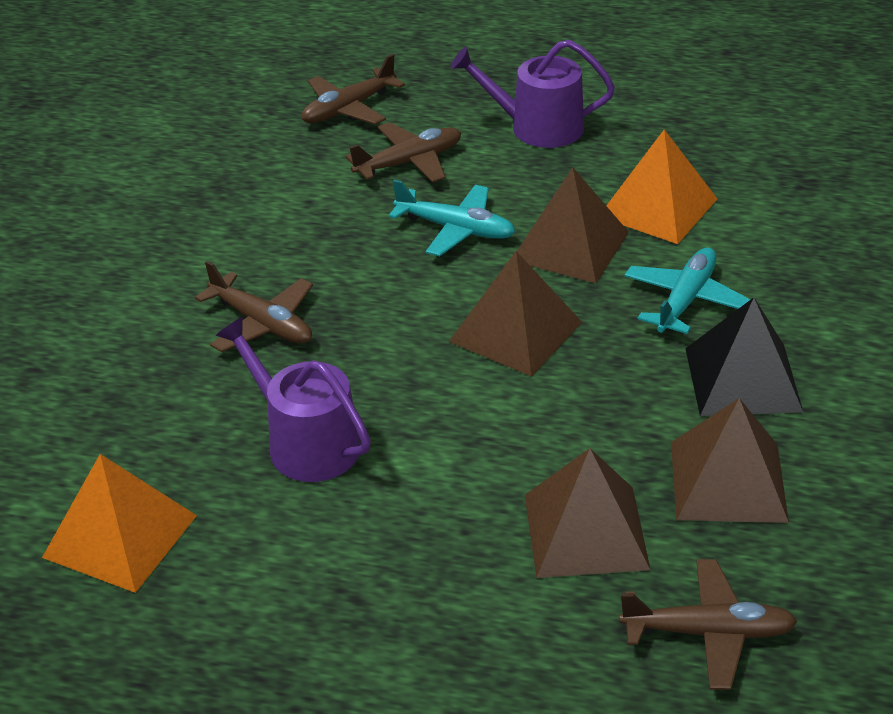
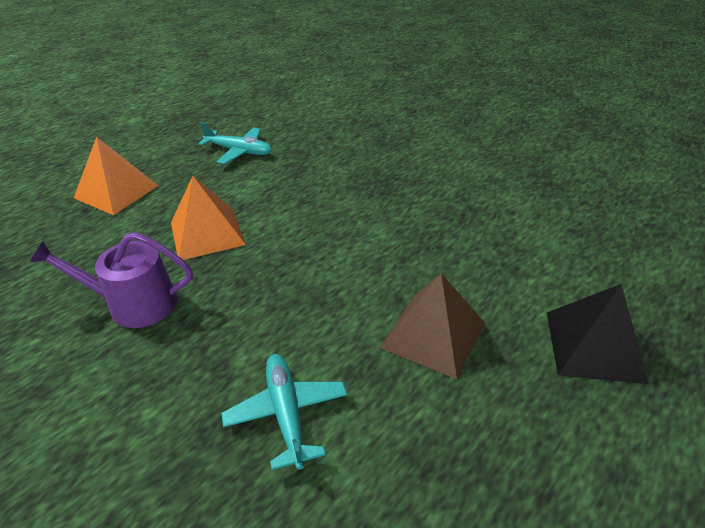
brown plane: [195,261,313,352] [301,54,405,125] [346,122,461,183] [619,559,798,690] = 4 -> none = 0
brown pyramid: [449,251,582,377] [517,167,629,283] [525,448,651,578] [671,398,789,523] = 4 -> [380,274,485,379] = 1
purple watering can: [216,317,371,482] [451,40,615,148] = 2 -> [30,232,193,328] = 1

